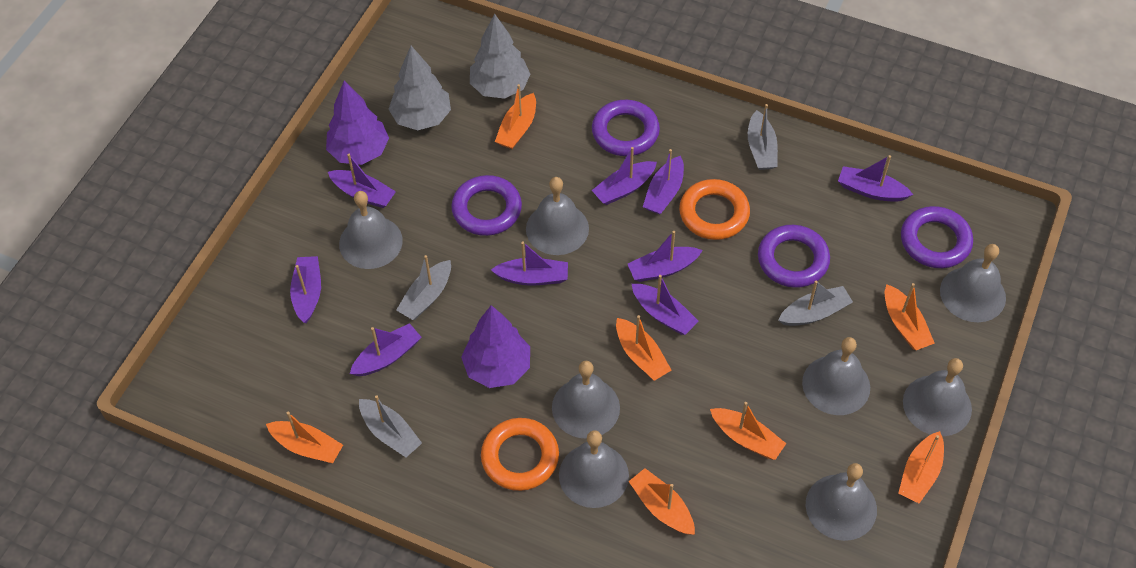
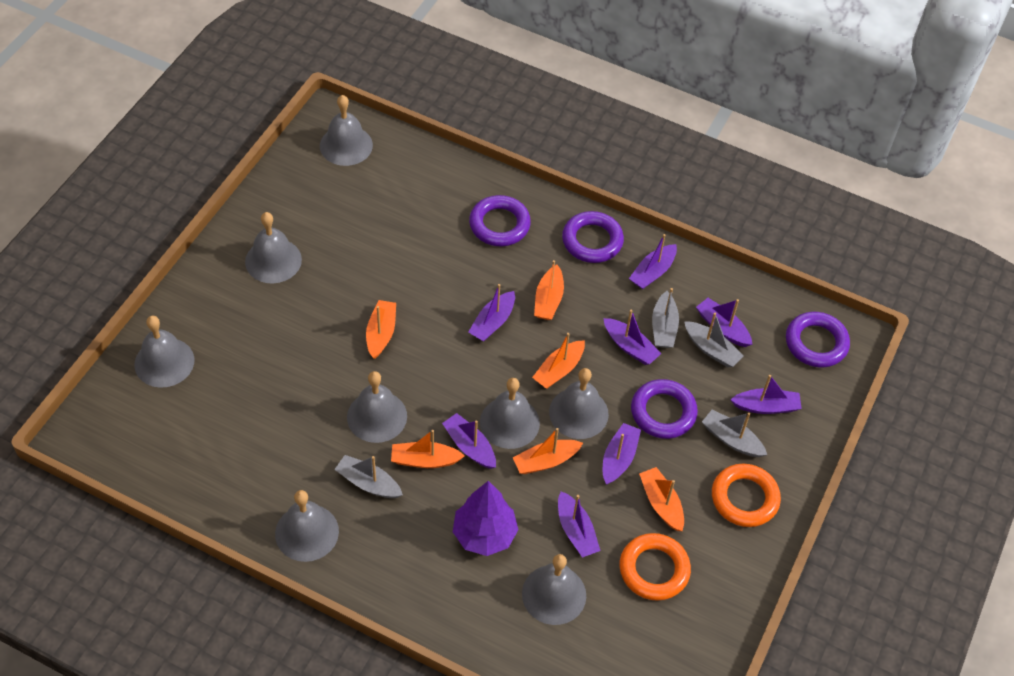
grey tree: [388,46,451,130] [470,14,530,99] = 2 -> none = 0
orange boat: [266,412,343,463] [495,84,536,149] [616,315,671,381] [628,468,695,535] [710,402,787,460] [885,283,935,350] [898,431,944,503] = 7 -> [366,300,396,359] [391,430,465,468] [513,428,583,474] [532,333,585,389] [534,260,564,320] [639,467,684,531] = 6
purple boat: [290,256,321,323] [328,154,396,208] [350,323,422,376] [491,242,568,286] [592,147,657,205] [628,231,703,282] [632,275,699,335] [643,149,684,215] [838,155,913,202] = 9 -> [442,413,496,469] [468,284,515,342] [558,491,601,558] [603,310,662,365] [603,423,641,484] [629,234,677,289] [696,298,753,347] [730,375,802,414] = 8
purple tree: [326,81,389,165] [461,305,530,388] = 2 -> [453,481,518,556] = 1

